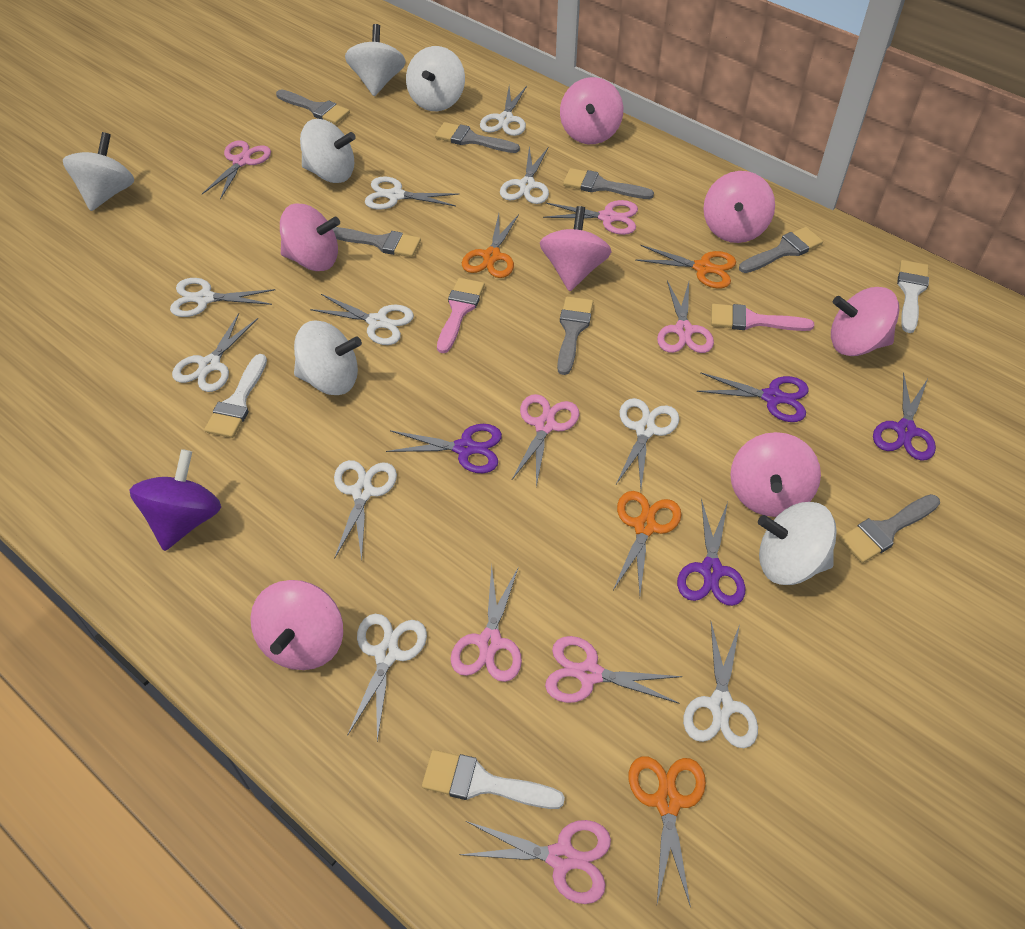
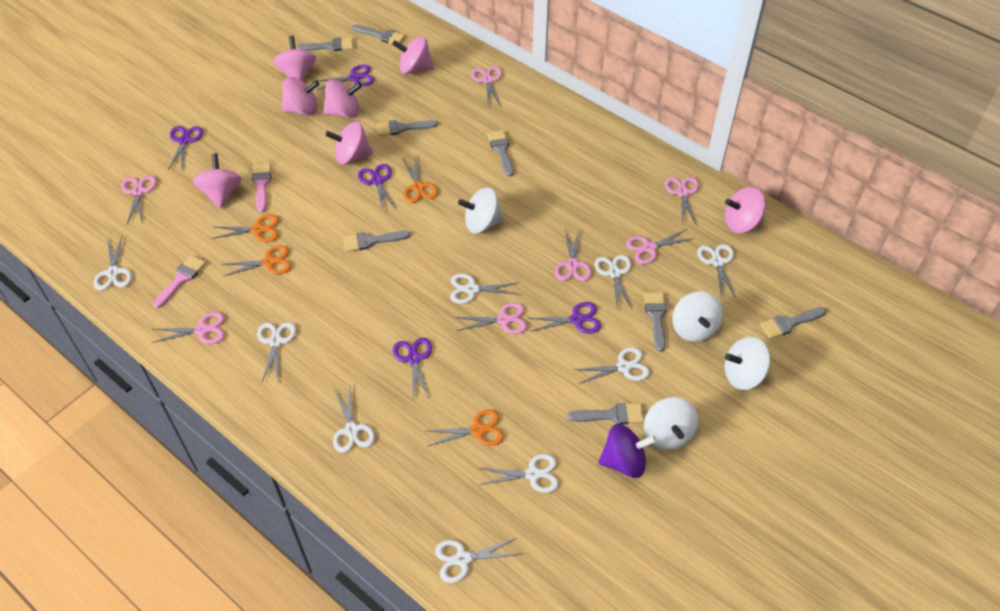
grey brush: [276,89,350,124] [333,227,421,257] [435,122,520,153] [557,296,593,375] [563,168,654,199] [739,227,823,273] [839,494,940,563] = 7 -> [296,38,353,51] [343,231,410,252] [352,24,405,44] [377,120,438,136] [487,130,513,177] [567,403,644,424] [644,292,667,352] [760,307,827,339] = 8
purple scissors: [386,424,502,473] [677,498,745,606] [697,372,809,422] [873,373,936,461] = 4 -> [168,126,203,170] [317,65,375,90] [358,164,397,212] [393,338,432,399] [528,302,601,334] = 5
white brush: [204,354,267,438] [422,750,565,809] [897,260,929,333] = 3 -> none = 0
white scissors: [170,278,275,317] [172,313,258,392] [310,294,414,345] [334,460,397,561] [347,614,427,741] [365,176,459,210] [480,86,527,136] [500,146,549,204] [616,398,679,488] [683,622,758,748] = 10 -> [94,237,132,290] [257,322,296,382] [333,386,375,453] [435,538,520,583] [450,274,520,304] [479,454,559,493] [575,347,650,384] [595,255,632,309] [697,244,736,297] = 9
white spinning top: [63,132,134,211] [294,320,362,395] [300,119,356,183] [345,24,406,96] [406,46,465,111] [758,502,837,585] = 6 -> [458,187,504,234] [644,397,699,450] [672,292,723,342] [725,337,771,390] = 4

